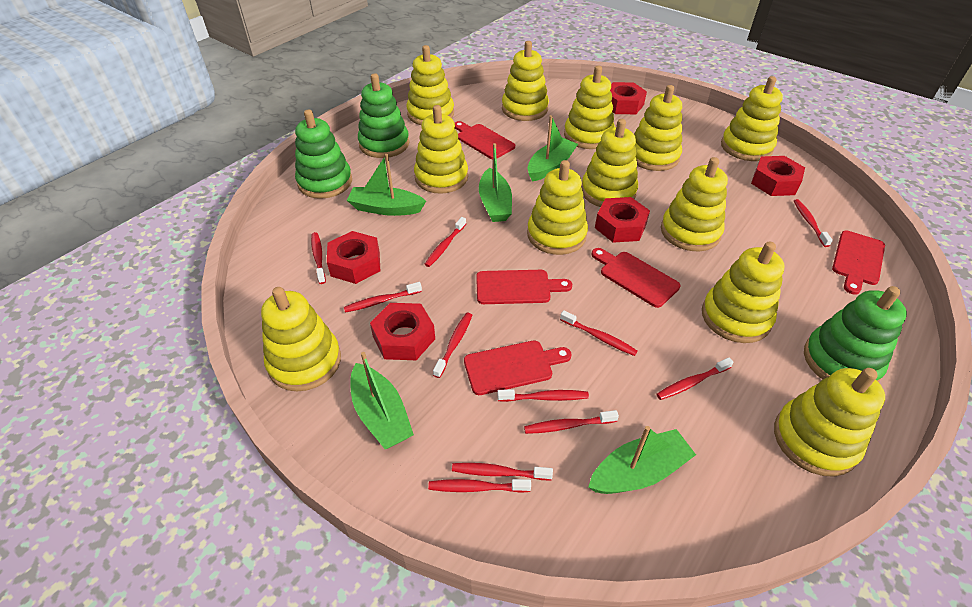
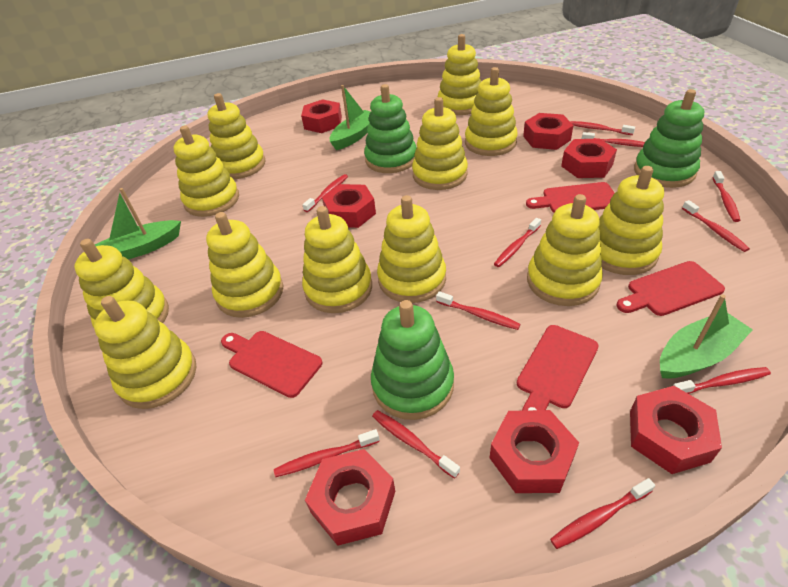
green boat: [347,154,426,216] [350,352,414,449] [479,143,512,222] [528,115,578,181] [588,426,696,494] = 5 -> [95,188,181,259] [330,85,371,150] [660,294,753,378] = 3
red cutting board: [455,121,515,159] [464,340,572,395] [476,270,572,304] [591,248,681,308] [832,231,885,295] = 5 -> [221,331,322,398] [517,325,599,411] [526,182,614,213] [617,261,725,316] = 4
red nut: [327,231,380,284] [370,303,435,360] [595,197,650,243] [610,82,647,114] [751,156,805,196] = 5 -> [301,99,342,133] [305,449,395,546] [322,184,376,228] [490,410,579,493] [523,113,574,150] [561,138,617,178] [630,386,722,474] = 7

